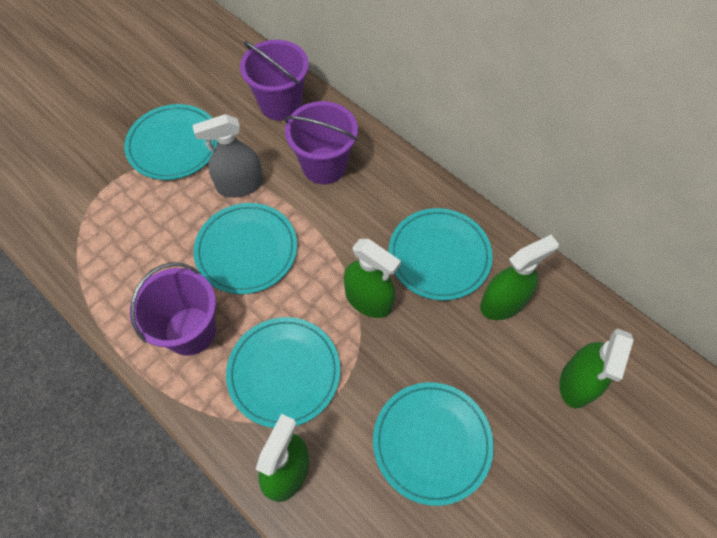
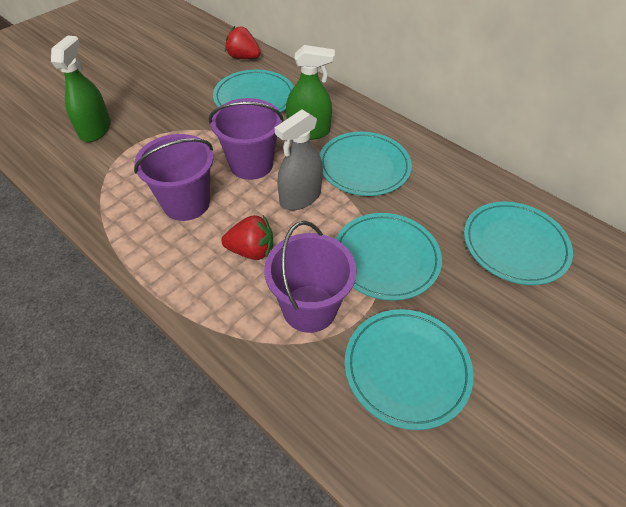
green spray bottle: [256,414,309,502] [344,239,401,318] [480,235,559,320] [559,329,634,408] = 4 -> [51,35,111,142] [286,45,335,140] = 2
red strawberry: none = 0 -> [221,215,273,260] [225,26,261,59] = 2

